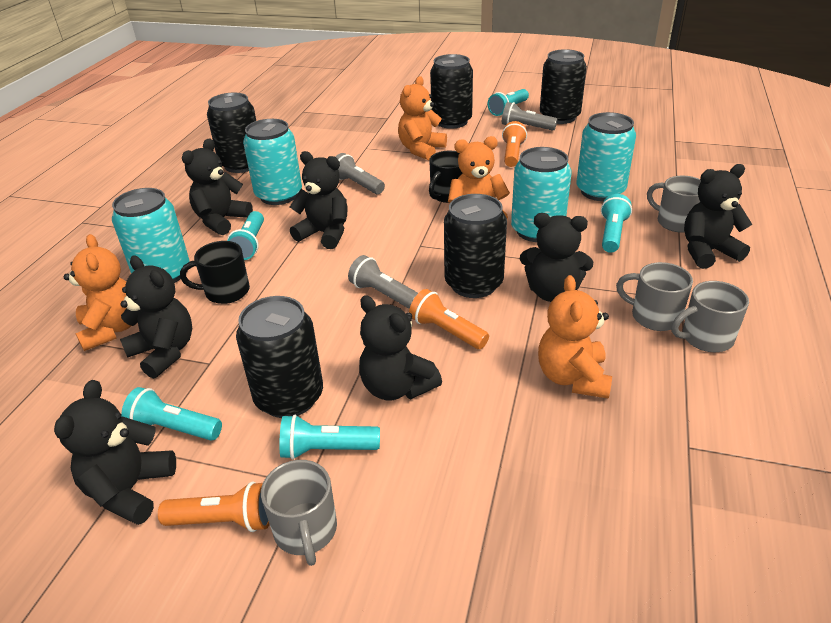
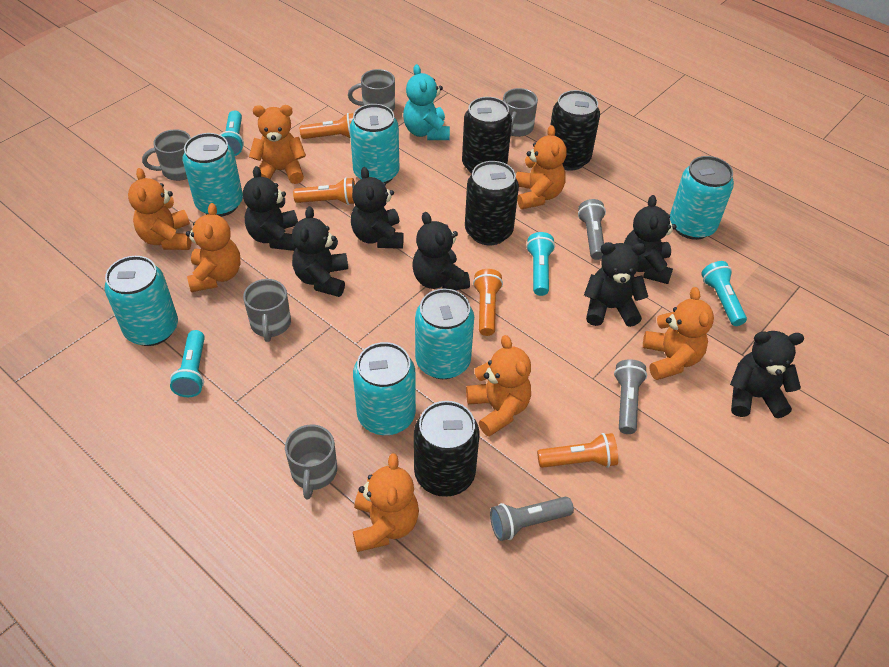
black can: [207,93,256,173] [236,296,323,418] [430,54,473,129] [444,194,507,298] [540,49,587,124] = 5 -> [414,401,480,497] [462,97,512,174] [465,161,519,245] [551,90,600,171] = 4
black mug: [180,241,250,304] [429,151,462,203] = 2 -> none = 0
grey mug: [261,460,337,566] [616,262,693,331] [647,176,701,233] [671,281,749,352] = 4 -> [142,129,191,181] [243,279,291,342] [285,424,337,500] [348,69,395,111] [503,88,538,137] = 5
orange flashlight: [158,481,270,532] [409,289,489,349] [502,121,527,167] = 3 -> [293,177,355,205] [300,113,354,139] [473,269,503,336] [537,433,618,468] = 4
orange teddy bear: [64,234,131,351] [398,76,447,160] [448,136,510,219] [538,275,612,399] = 4 -> [128,168,191,250] [186,203,241,292] [249,105,306,184] [353,453,419,552] [466,335,531,437] [516,125,567,209] [643,287,714,380] = 7
turquoise can: [112,188,190,283] [243,119,302,205] [511,147,572,242] [576,112,636,201] = 4 -> [104,256,178,346] [182,133,243,217] [350,104,399,184] [353,342,416,435] [415,288,474,379] [670,156,734,240] = 6
turquoise flashlight: [121,387,222,441] [227,211,264,260] [279,415,380,460] [488,89,529,116] [601,194,632,253] = 5 -> [170,330,205,397] [220,110,244,156] [526,232,555,296] [701,261,747,326] = 4
turquoise teddy bear: none = 0 -> [403,64,450,140] = 1

